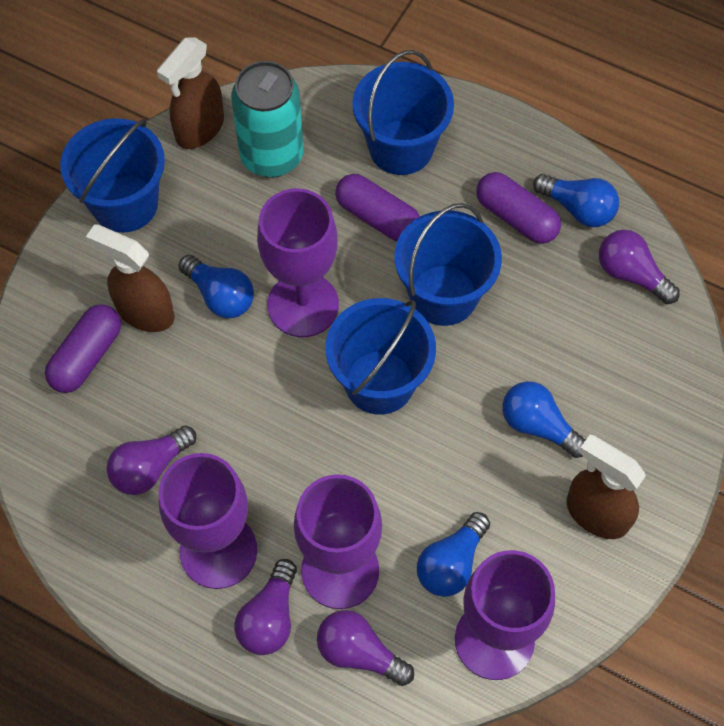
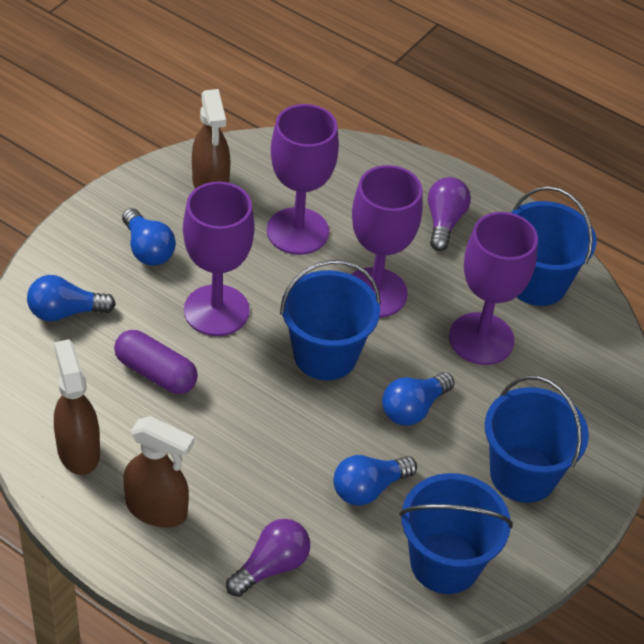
purple capsule: [45,304,121,393] [335,174,420,241] [476,172,561,244] = 3 -> [114,330,198,394] = 1
purple light bulb: [107,425,196,495] [234,559,297,655] [317,610,414,686] [599,230,680,304] = 4 -> [226,519,310,597] [428,177,471,251] = 2
turquoise can: [231,61,304,178] = 1 -> none = 0

